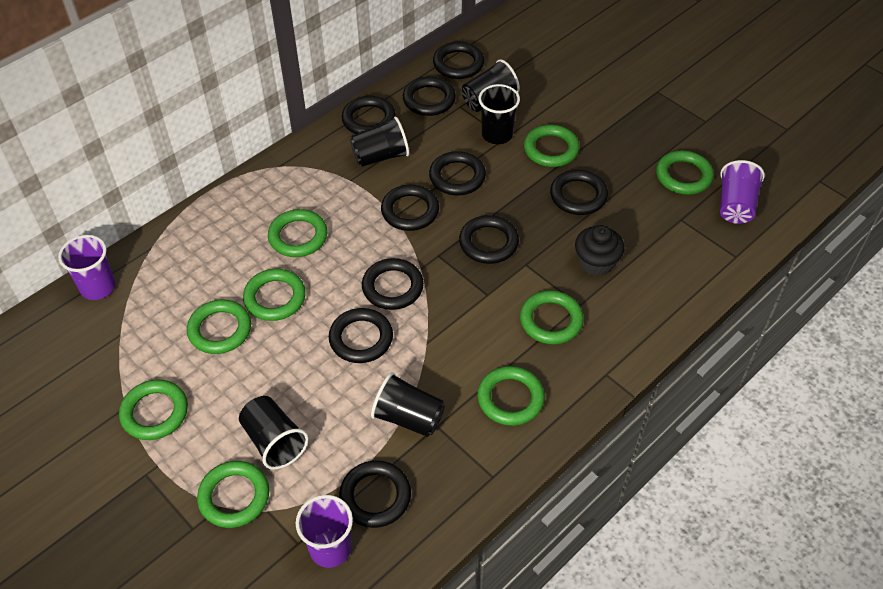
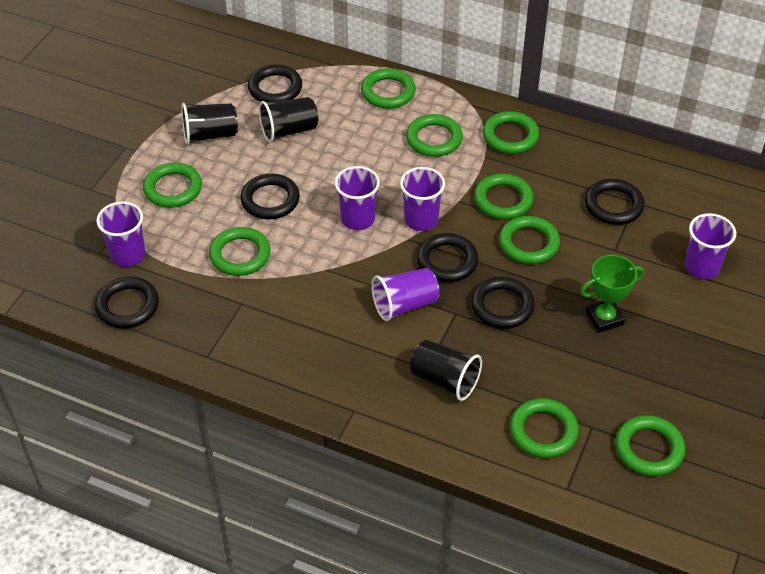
black cup: [239,396,309,470] [350,117,409,167] [371,372,445,437] [462,59,520,112] [478,84,520,144] = 5 -> [181,103,238,145] [259,97,318,142] [410,339,482,401] = 3
black cupcake: [575,225,624,276] = 1 -> none = 0
black ring: [329,308,393,363] [339,460,411,528] [342,96,396,134] [362,258,424,310] [381,185,439,231] [403,76,456,116] [429,151,486,195] [433,42,484,79] [459,215,519,264] [550,170,608,215] = 10 -> [95,277,159,329] [240,174,300,219] [248,65,302,102] [417,233,478,282] [471,277,535,329] [585,179,644,225] = 6
green trophy: none = 0 -> [580,255,644,333] = 1
purple cup: [58,235,115,300] [296,495,353,568] [720,160,765,224] = 3 -> [96,201,146,267] [335,166,380,230] [371,268,439,321] [400,167,445,231] [685,213,736,279] = 5

